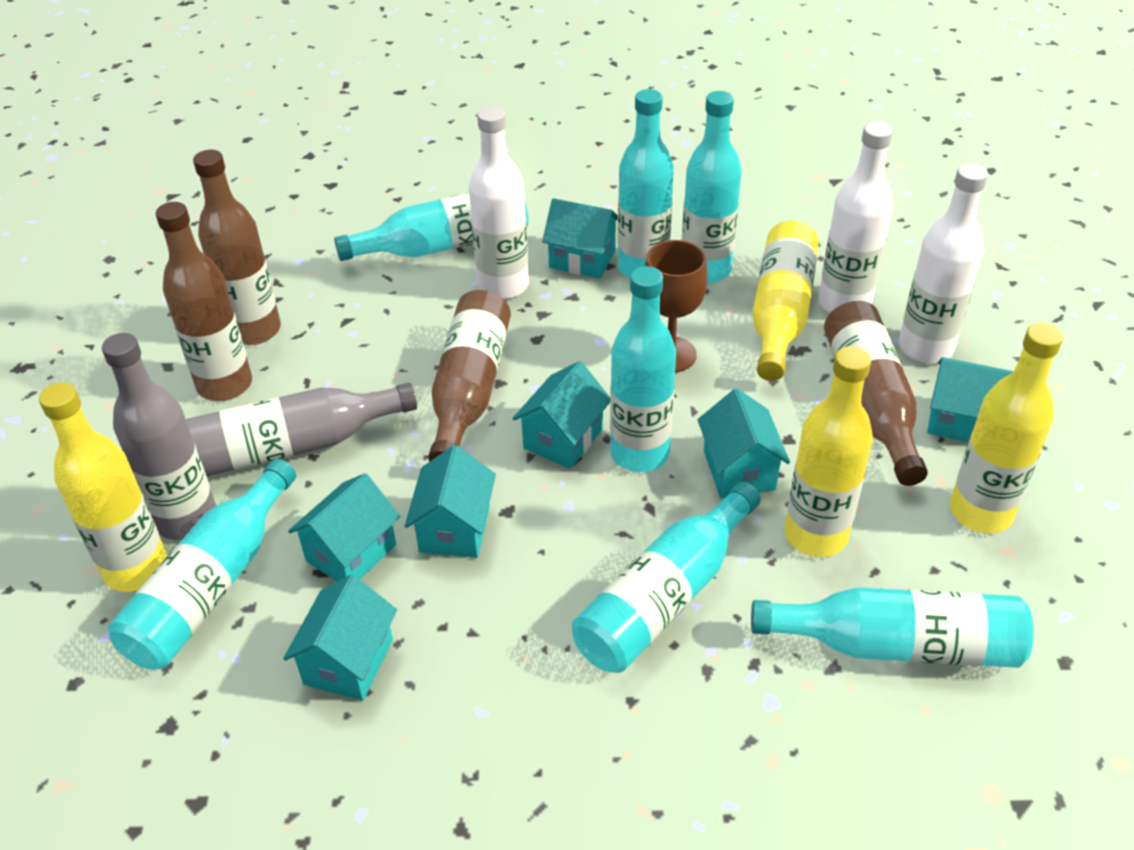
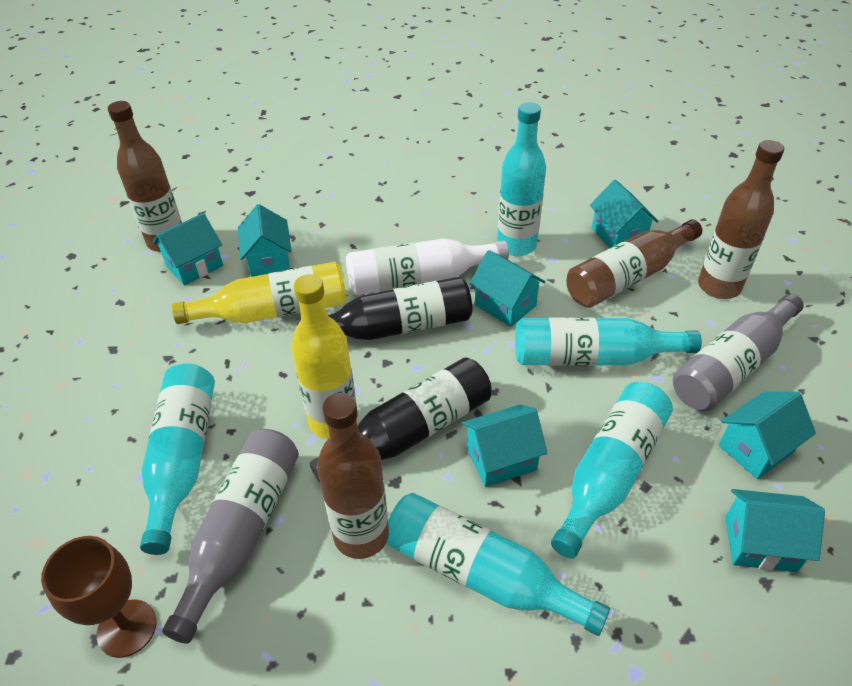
black bottle: none = 0 -> [296,277,472,340] [310,357,492,482] = 2
turquoise bottle: [108,459,296,670] [334,193,528,261] [572,482,761,673] [610,266,676,472] [618,89,674,278] [682,91,742,283] [751,587,1033,668] = 7 -> [140,363,215,555] [385,493,610,636] [497,102,546,256] [515,318,702,366] [551,382,673,558] = 5
white bottle: [469,106,529,299] [818,122,893,313] [899,163,988,364] = 3 -> [346,239,509,295] = 1
yellow bottle: [39,383,167,592] [752,221,819,381] [785,346,873,557] [950,323,1063,534] = 4 -> [172,262,347,324] [291,274,358,439] = 2

